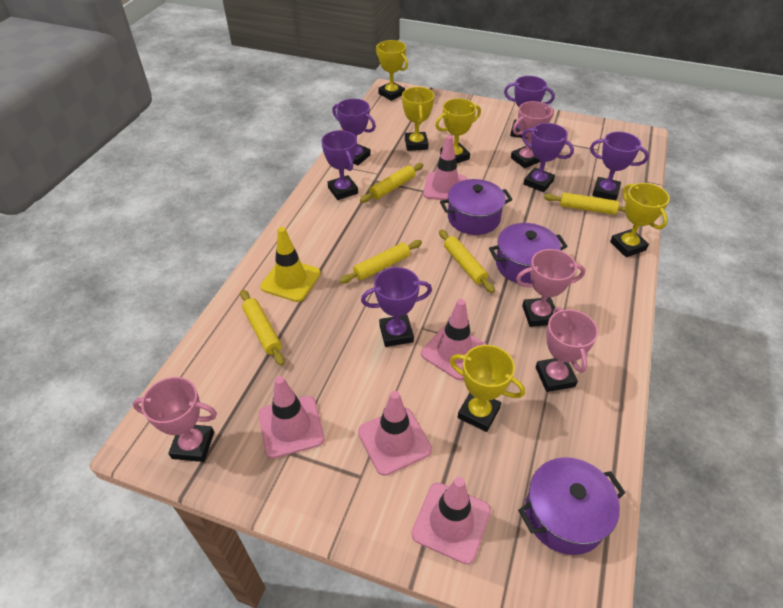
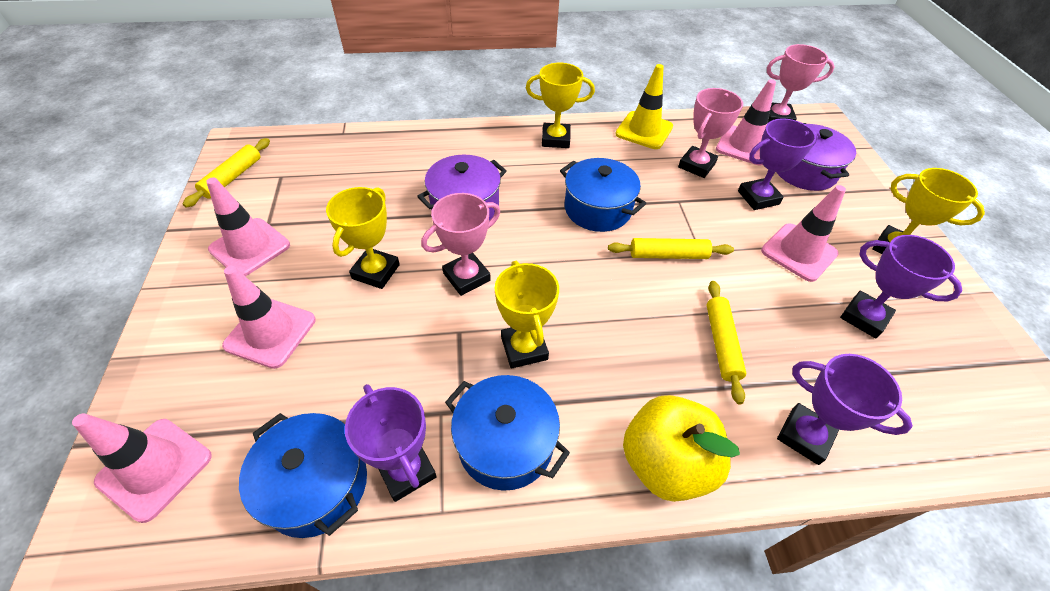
blue pot: none = 0 -> [239,413,367,538] [445,375,570,491] [560,158,646,232] = 3
pink trophy: [132,377,217,462] [511,101,554,168] [516,249,585,327] [536,307,598,392] = 4 -> [421,193,500,296] [678,88,743,178] [767,44,835,124] = 3
purple pot: [440,179,513,235] [489,223,568,283] [518,457,626,555] = 3 -> [417,155,507,220] [777,123,856,191] = 2
purple trophy: [321,130,358,200] [332,99,376,165] [361,267,432,347] [504,76,555,139] [522,123,574,192] [590,132,649,200] = 6 -> [345,384,437,502] [738,118,818,210] [777,354,913,465] [840,235,962,338] = 4
yellow apple: none = 0 -> [623,395,740,502] = 1
yellow rolling pin: [240,290,285,366] [339,240,422,284] [360,163,423,203] [439,229,495,293] [544,192,626,215] = 5 -> [183,138,270,208] [608,238,734,259] [707,281,746,405] = 3
yellow trophy: [376,40,408,101] [402,87,434,151] [435,98,481,163] [450,345,525,432] [610,183,670,257] = 5 -> [326,187,400,289] [495,261,559,368] [526,63,595,148] [872,168,985,254] = 4

